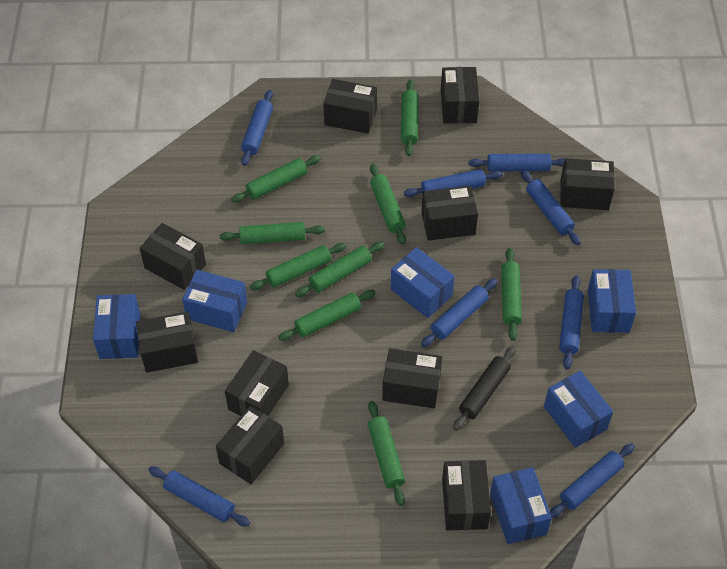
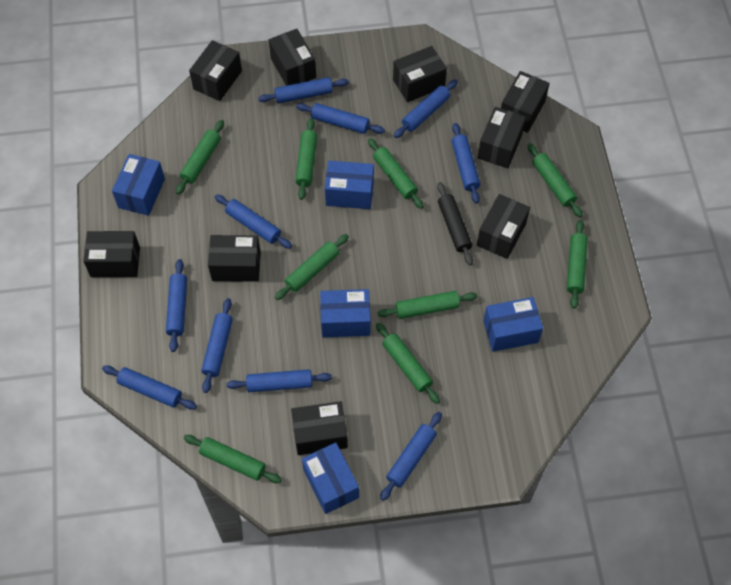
black box: [136,312,198,373] [140,223,206,290] [216,406,284,484] [225,350,289,416] [323,79,377,134] [382,348,442,408] [421,186,478,241] [441,67,479,124] [442,460,491,531] [560,158,615,210] = 10 -> [83,231,140,277] [189,40,242,101] [208,235,261,282] [269,29,316,86] [291,401,348,455] [393,46,447,102] [477,194,530,259] [478,107,526,168] [501,71,550,133] = 9
blue box: [93,294,141,359] [182,270,247,332] [391,247,455,318] [490,467,552,544] [544,371,613,448] [588,269,636,333] = 6 -> [112,154,165,216] [302,442,359,514] [320,289,370,337] [325,161,374,209] [483,297,543,352] = 5
blue rolling pin: [148,466,250,527] [241,90,273,166] [404,169,503,197] [421,278,498,347] [469,154,565,171] [521,170,581,245] [550,443,635,518] [559,276,584,369] = 8 -> [102,365,197,409] [166,259,187,352] [201,298,233,393] [215,194,292,249] [226,369,332,392] [258,77,349,103] [296,103,385,134] [380,412,442,501] [394,79,458,138] [452,123,480,204] = 10

